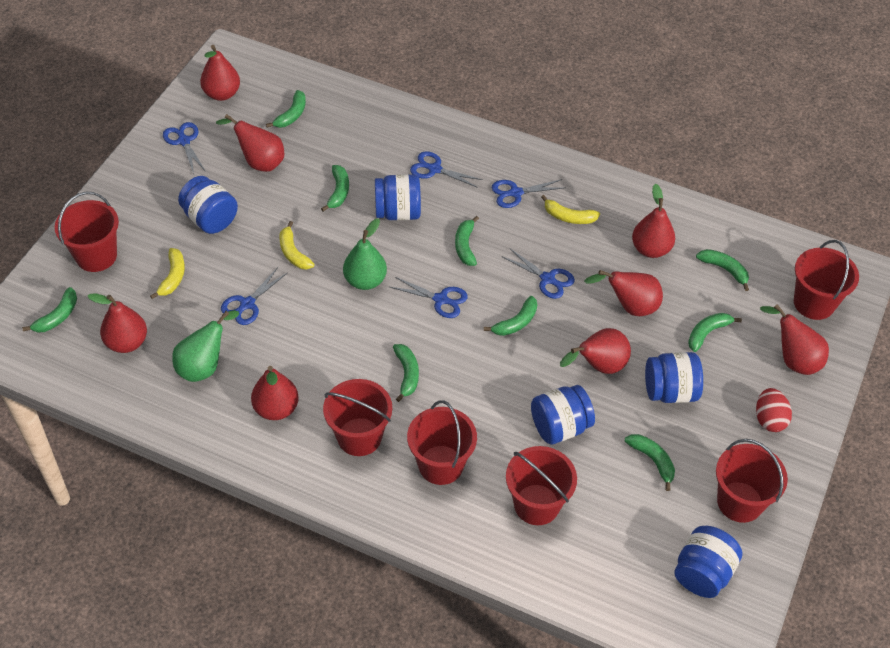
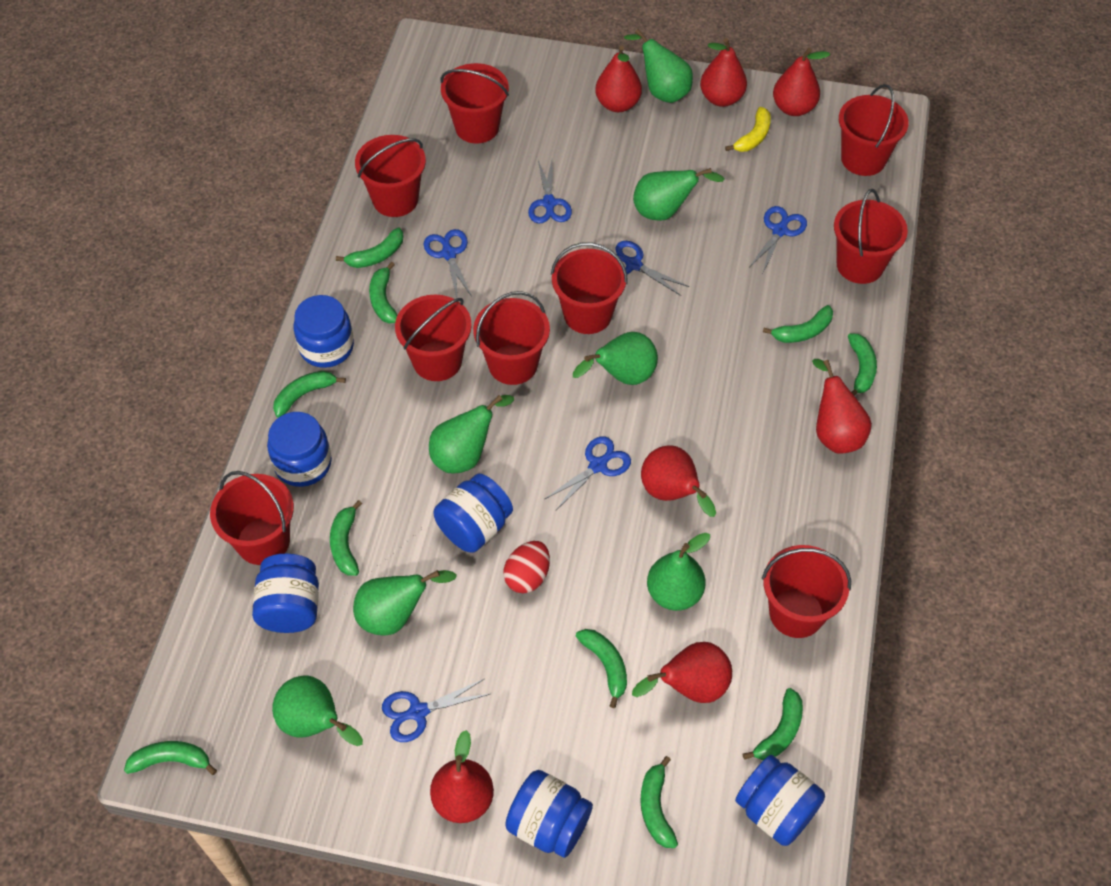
blue jar: [178,176,238,234] [375,174,421,220] [531,385,595,444] [645,352,703,403] [674,526,742,598] = 5 -> [252,554,319,633] [267,412,332,487] [293,295,354,368] [434,474,513,552] [505,770,593,858] [735,755,825,846] = 6
green banana: [22,287,77,332] [266,90,306,128] [321,165,349,212] [393,344,419,402] [455,216,479,266] [484,296,537,336] [625,434,675,491] [688,313,742,352] [696,249,749,291] = 9 -> [124,741,217,775] [273,371,346,418] [330,500,362,576] [336,228,404,268] [369,262,398,323] [576,629,627,708] [640,756,678,848] [743,688,803,760] [763,305,833,343] [848,333,877,396] = 10
green pear: [172,310,239,382] [343,218,387,290] = 2 -> [272,676,363,746] [353,570,457,636] [429,395,514,473] [573,332,658,385] [624,29,693,103] [633,168,724,221] [647,533,710,611] = 7
red bucket: [55,192,119,272] [323,379,392,456] [407,400,477,485] [506,446,577,525] [716,439,788,523] [794,240,859,320] = 6 -> [210,471,294,565] [355,135,426,217] [395,295,472,381] [440,63,509,144] [473,291,550,385] [551,243,628,334] [762,545,851,638] [834,189,908,284] [839,84,909,176] = 9
red pear: [88,294,147,353] [200,45,240,101] [216,114,284,172] [251,366,299,420] [560,328,631,374] [584,270,663,316] [632,184,675,258] [760,305,829,375] = 8 -> [430,730,494,823] [595,45,642,112] [632,642,732,703] [641,445,716,517] [700,38,747,107] [773,48,830,116] [812,359,872,453] = 7
yellow banana: [150,248,185,299] [279,221,315,269] [541,195,600,224] = 3 -> [725,107,771,152] = 1

